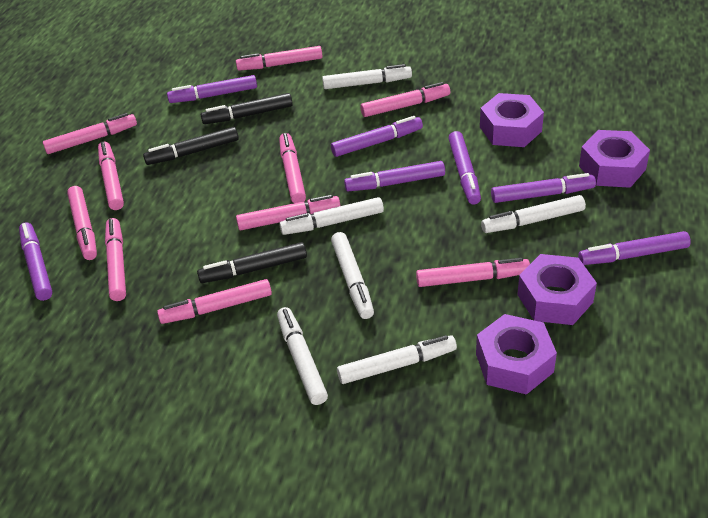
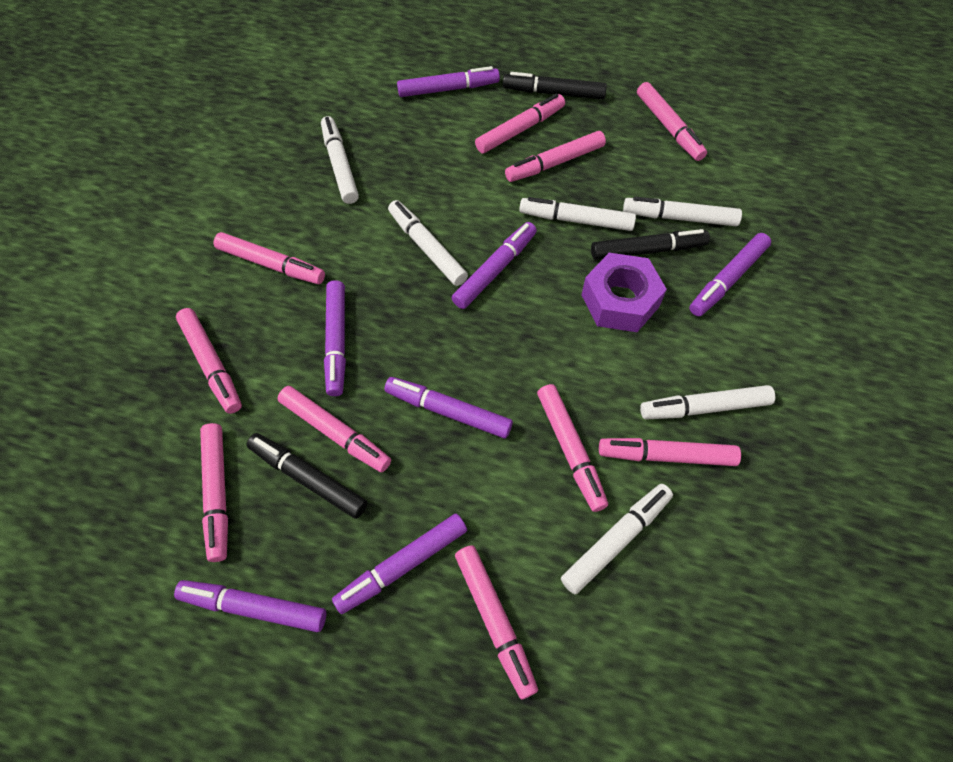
purple nut: [476,314,557,395] [480,93,544,147] [517,254,597,325] [579,130,650,188] = 4 -> [581,253,667,332] = 1

